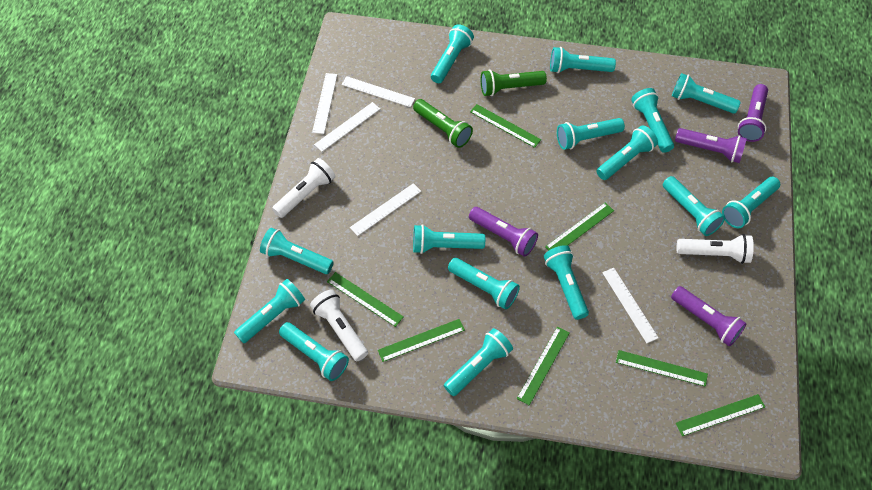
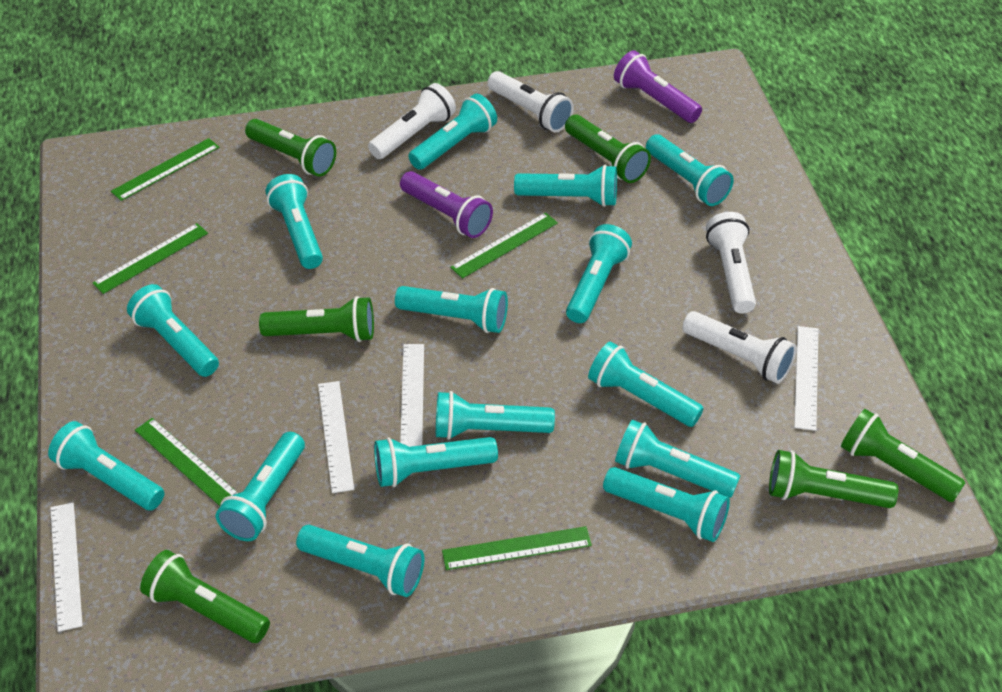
green flashlight: [413,99,473,148] [481,70,547,96] = 2 -> [140,550,270,643] [245,119,336,177] [259,296,374,342] [565,115,651,183] [769,450,898,508] [841,409,966,502] = 6
green ruler: [327,272,404,327] [378,319,465,362] [470,104,541,148] [517,326,569,405] [545,202,614,250] [616,350,708,387] [676,394,765,436] = 7 -> [93,223,208,294] [111,138,219,201] [135,418,238,506] [442,526,592,570] [450,212,558,279] = 5
purple flashlight: [469,207,538,257] [671,286,747,346] [675,128,747,163] [738,84,768,142] = 4 -> [400,171,493,238] [614,50,702,123] = 2
white flashlight: [272,158,336,218] [310,290,368,361] [677,234,754,264] = 3 -> [368,83,456,159] [487,71,574,132] [682,311,797,384] [706,212,756,314] = 4
white ruler: [312,73,337,134] [314,102,380,152] [342,76,415,107] [350,183,421,236] [602,268,658,343] = 5 -> [50,503,83,632] [318,381,354,493] [400,344,424,447] [794,326,819,431] = 4

